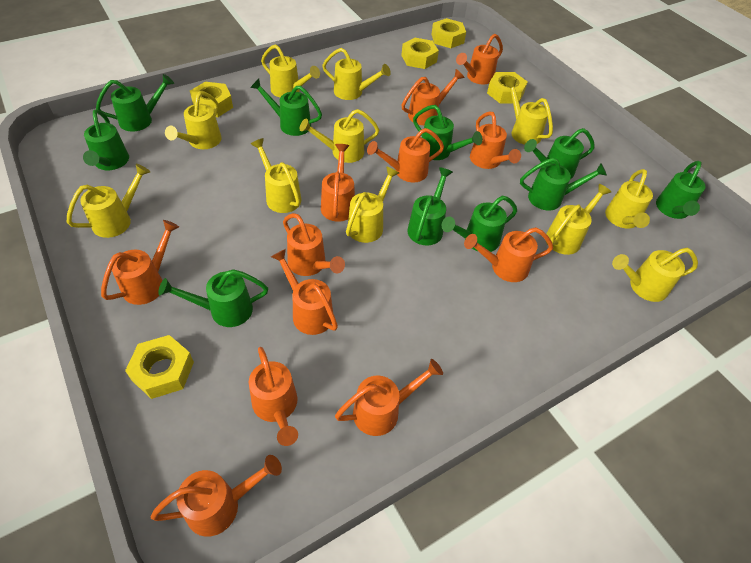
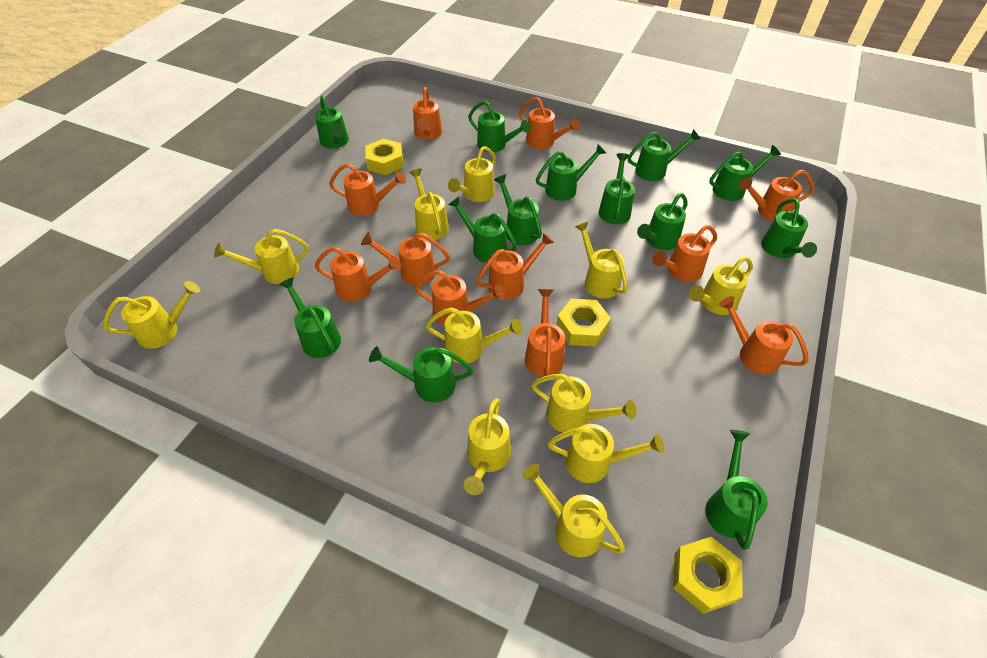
green watering can: [83,109,129,170] [96,74,174,132] [158,269,268,327] [250,79,322,136] [408,167,453,246] [413,105,483,160] [442,196,517,252] [520,158,607,211] [524,128,595,179] [656,161,705,219] = 10 -> [279,277,341,358] [315,95,349,149] [369,346,473,402] [448,196,517,263] [468,101,530,152] [494,174,542,245] [536,144,606,201] [599,153,635,224] [628,129,701,181] [637,193,688,250] [705,430,768,550] [709,145,781,201] [761,198,817,258] = 13
orange watering can: [101,220,179,305] [151,455,282,537] [249,347,298,446] [271,249,338,335] [283,213,345,276] [321,144,355,222] [335,359,443,436] [367,128,444,182] [401,69,465,125] [456,34,503,84] [464,227,553,282] [470,111,521,169] = 12 -> [315,246,401,302] [329,163,406,216] [361,232,450,286] [413,87,442,140] [415,270,505,325] [476,233,554,300] [519,97,580,149] [525,289,565,377] [652,225,717,282] [719,296,809,375] [739,170,814,221] = 11
yellow nut: [125,335,194,399] [190,82,233,117] [401,38,439,69] [431,18,466,48] [487,72,528,103] = 5 -> [365,139,403,175] [556,299,611,347] [673,537,743,614] = 3

